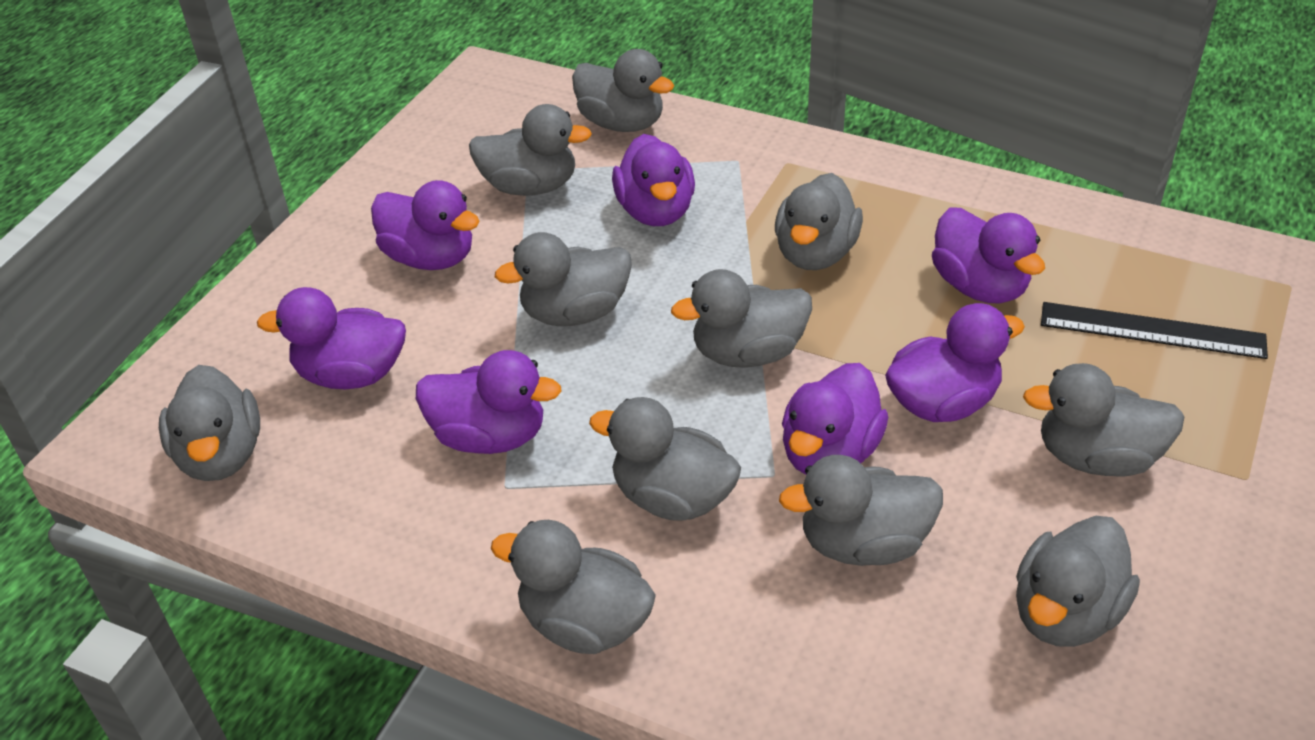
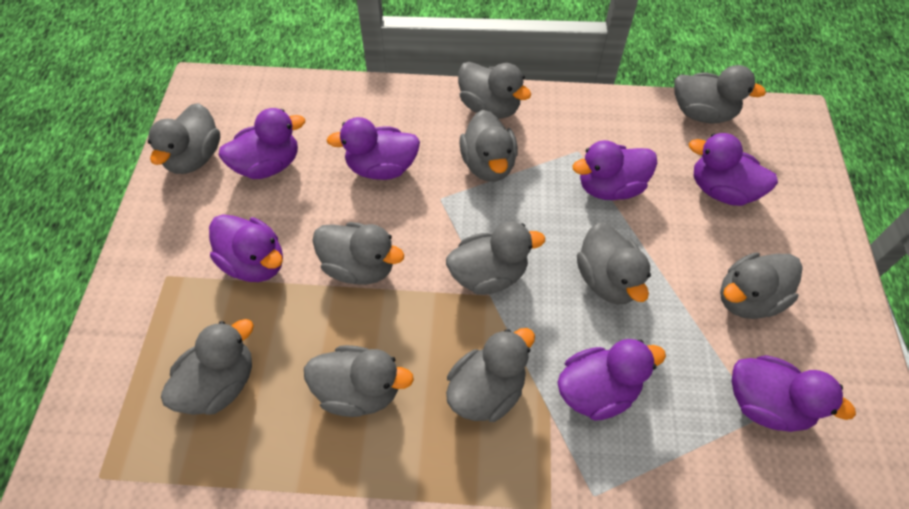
black ruler: [1041,302,1268,359] = 1 -> none = 0

